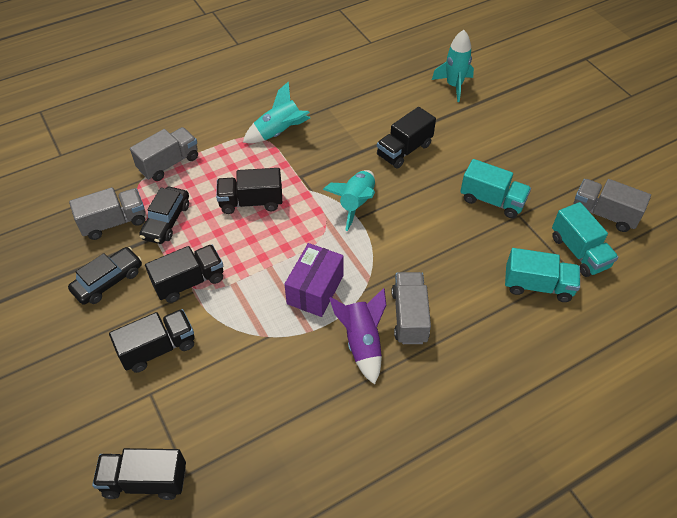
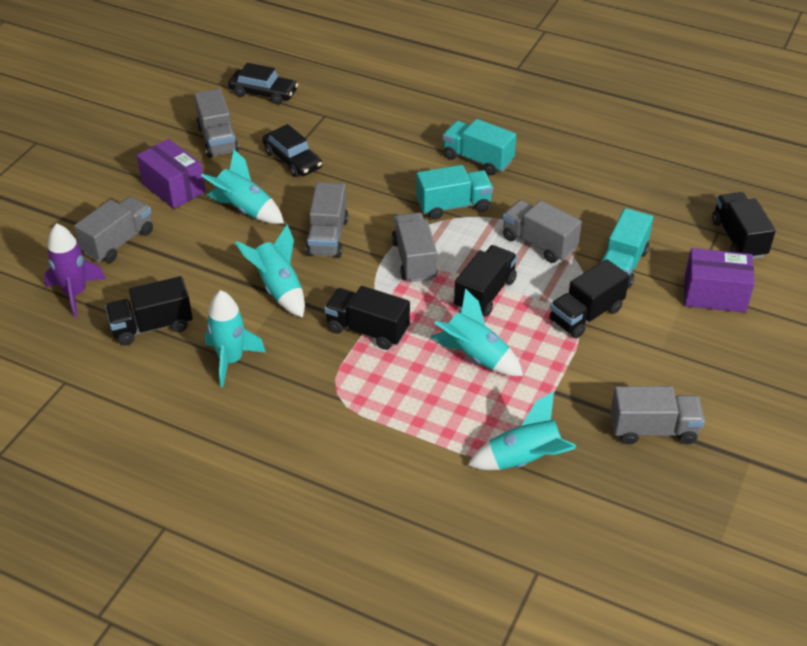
grey truck: [69,187,146,240] [130,127,198,181] [392,272,431,344] [574,179,651,232] = 4 -> [74,196,153,263] [194,89,239,158] [306,182,348,258] [392,212,438,282] [503,200,582,263] [611,386,705,445] = 6
purple box: [284,243,344,317] = 1 -> [136,139,206,209] [684,248,755,313] = 2
turquoise rocket: [243,81,310,143] [323,170,375,231] [432,30,474,102] = 3 -> [201,149,284,224] [205,290,266,387] [235,225,305,318] [430,288,523,376] [468,392,576,470] = 5

